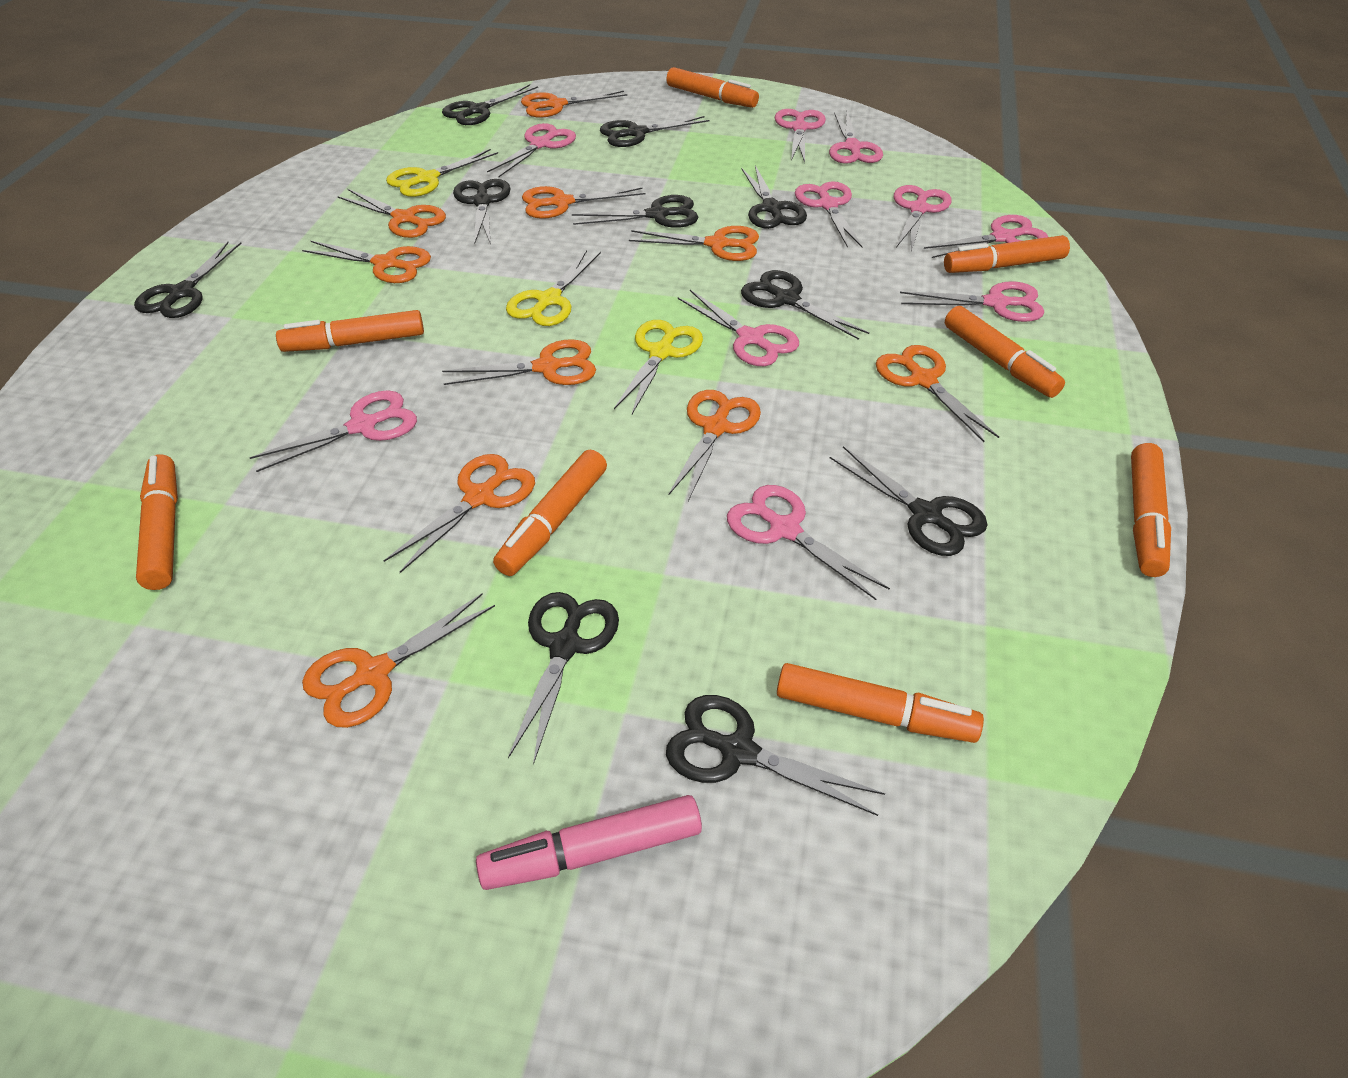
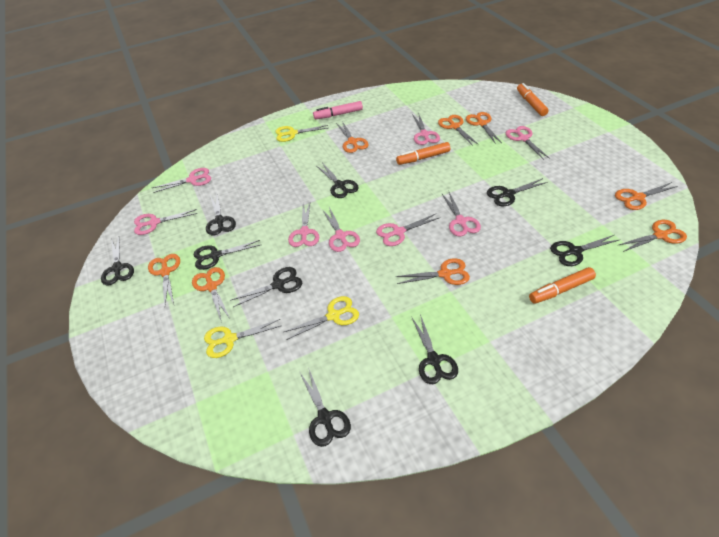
black scissors: [134,242,242,318] [442,84,538,125] [453,179,511,245] [508,592,619,765] [572,195,698,228] [600,116,710,147] [666,695,885,816] [741,165,807,229] [741,270,869,340] [830,446,987,556] = 10 -> [101,237,134,285] [194,240,260,270] [206,195,236,236] [230,267,302,307] [300,367,351,447] [317,163,359,198] [411,314,458,384] [487,178,548,206] [550,235,621,266] = 9
orange marker: [136,454,178,590] [276,310,424,352] [493,449,607,576] [666,67,759,108] [777,663,984,743] [944,235,1070,273] [945,306,1065,398] [1131,443,1171,577] = 8 -> [396,142,450,165] [517,83,549,116] [529,267,596,304] = 3
orange scissors: [302,240,431,283] [302,594,495,728] [337,189,446,238] [384,454,535,573] [442,339,596,385] [521,91,628,118] [522,186,645,219] [629,226,759,261] [668,390,761,501] [876,345,999,442] = 10 -> [148,254,180,306] [192,267,229,320] [336,121,369,153] [395,258,470,285] [438,115,479,146] [466,112,502,144] [615,182,678,210] [617,220,687,252] = 8
pink scissors: [249,390,417,472] [487,123,576,177] [678,290,799,366] [727,485,890,600] [774,109,826,162] [795,181,863,248] [829,111,883,164] [894,185,952,251] [900,281,1044,322] [924,215,1048,258] = 10 -> [134,209,197,235] [152,168,211,193] [288,203,319,247] [322,207,360,252] [376,214,439,246] [412,112,440,145] [441,192,481,236] [506,126,550,160] = 8

